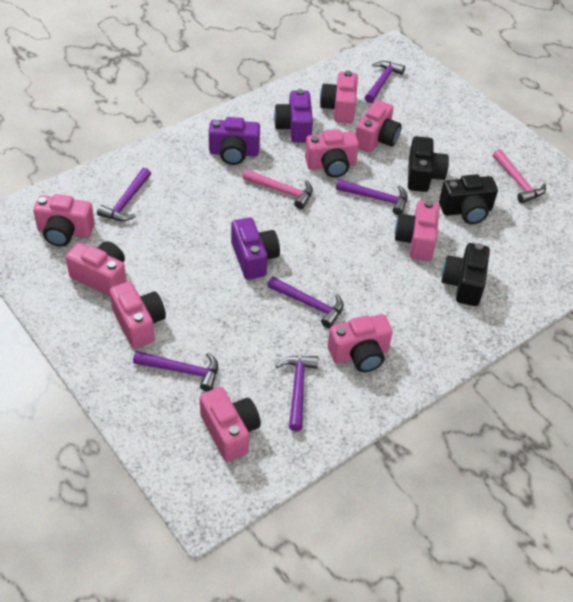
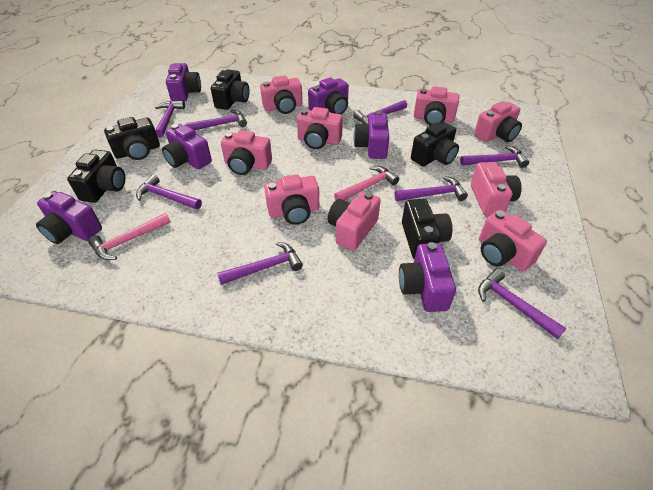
black camera: [408,136,449,192] [439,174,498,224] [441,243,490,306] = 3 -> [67,150,125,203] [104,117,160,160] [211,69,250,110] [402,199,452,259] [411,122,459,166] = 5
purple camera: [209,117,260,165] [231,217,280,280] [274,89,313,143] = 3 -> [36,191,102,244] [162,124,212,169] [166,63,201,102] [308,77,349,114] [353,111,389,159] [399,242,456,312] = 6
purple hammer: [97,168,151,221] [133,351,218,392] [267,277,344,328] [276,355,318,431] [336,179,407,215] [365,61,405,103] = 6 -> [136,174,202,210] [155,101,185,138] [186,110,247,131] [217,242,303,285] [353,100,407,124] [395,176,468,201] [460,145,529,168] [478,268,567,339] = 8

